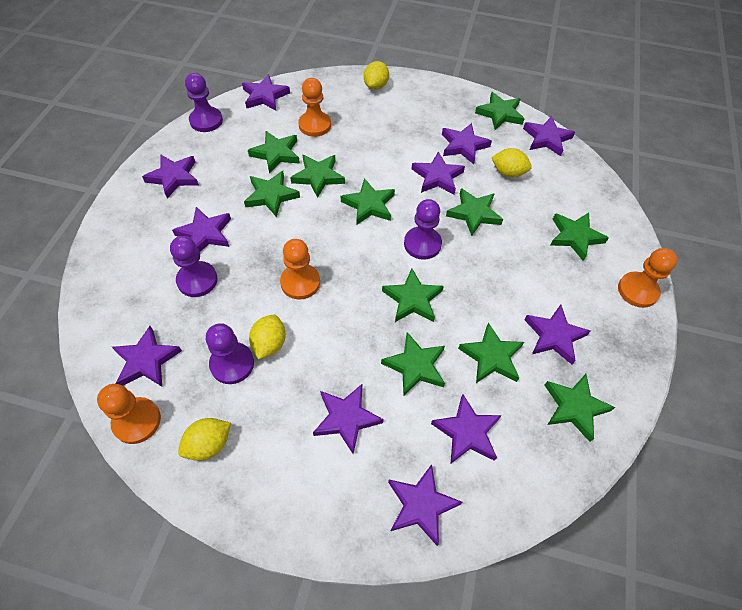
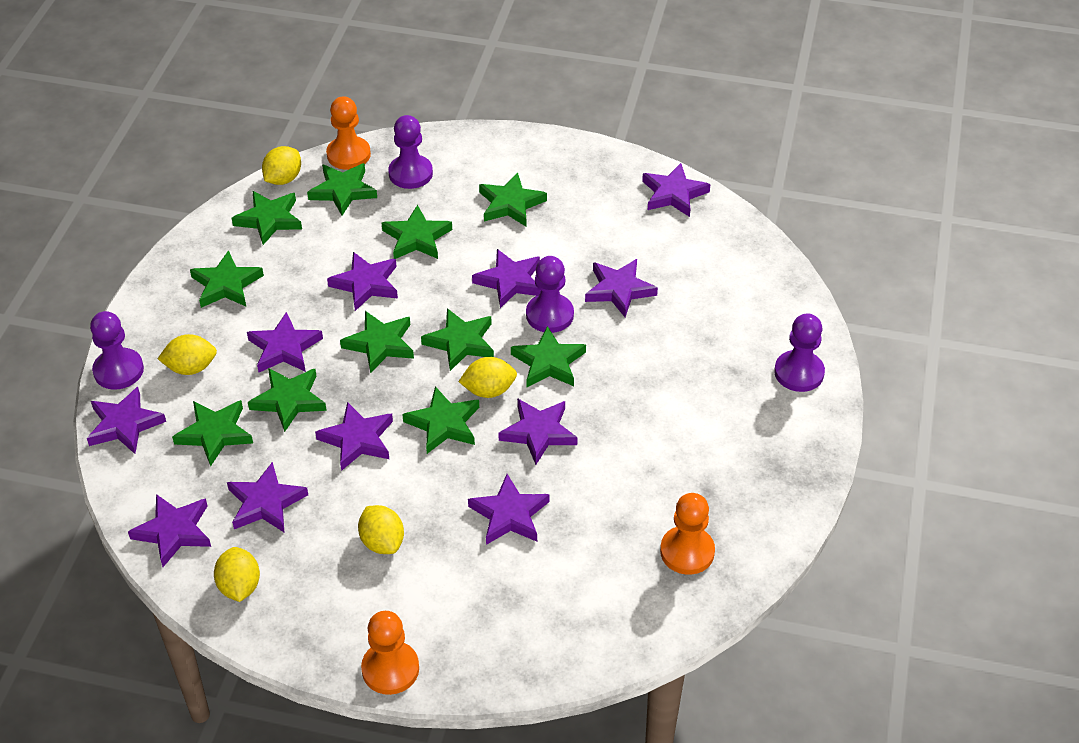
orange pawn: [97,384,161,444] [280,239,320,300] [298,78,331,137] [618,248,677,308] = 4 -> [326,97,371,170] [361,611,419,695] [660,493,715,575] = 3
yellow lemon: [178,418,231,461] [249,315,286,359] [364,61,389,90] [491,148,532,177] = 4 -> [158,334,217,375] [214,547,260,602] [262,146,301,185] [358,505,404,554] [458,357,517,398] = 5

